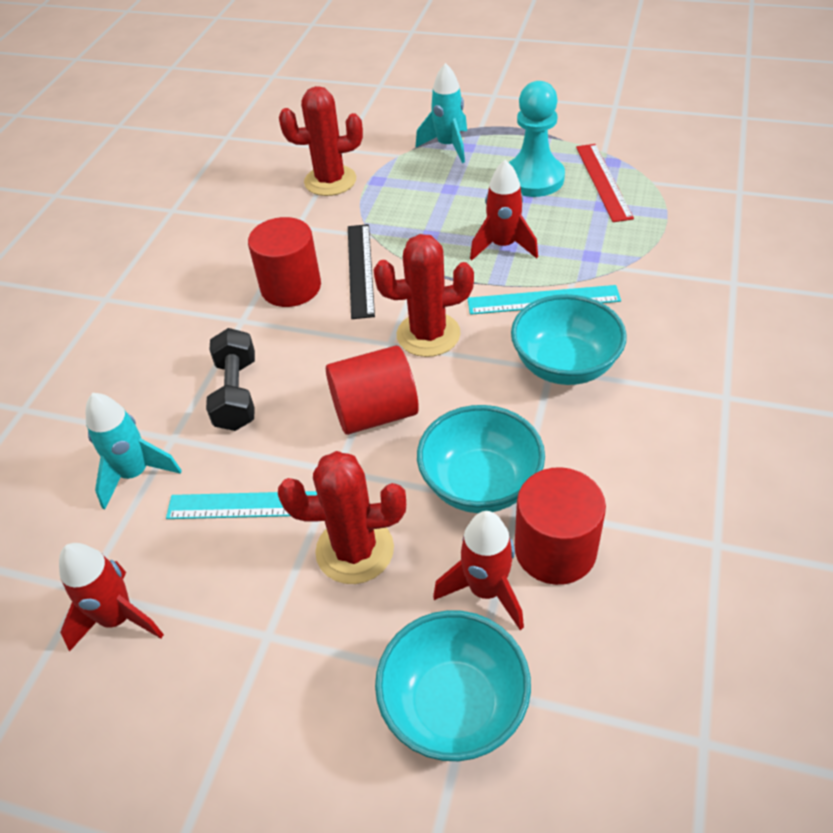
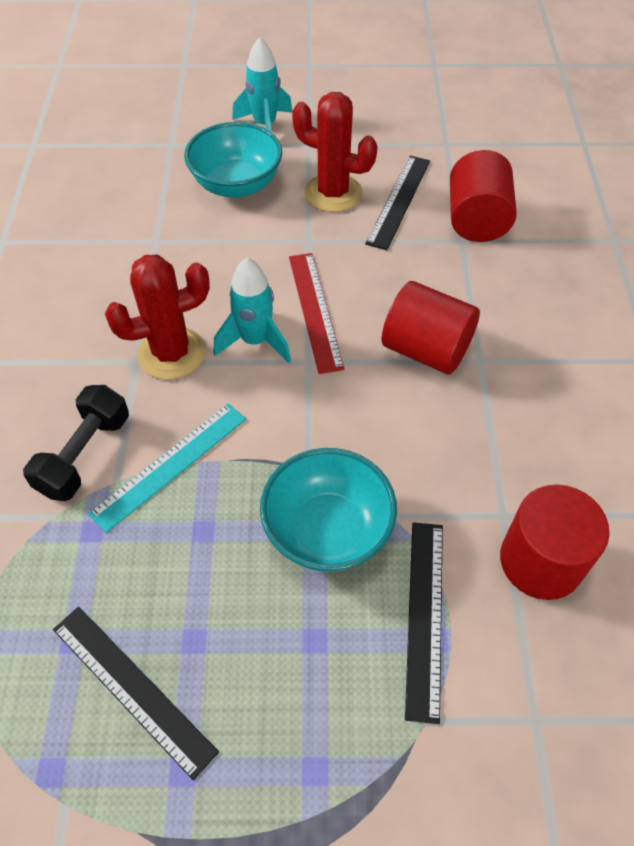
black ruler: [348,224,375,319] = 1 -> [53,606,219,780] [365,156,430,250] [405,522,443,724] = 3
red cactus: [278,451,406,584] [279,86,363,196] [374,234,474,357] = 3 -> [105,255,210,380] [292,92,378,212] = 2
red rocket: [59,543,164,652] [433,511,524,630] [470,160,538,260] = 3 -> none = 0
turquoise bowl: [375,610,531,761] [417,405,545,513] [511,294,627,385] = 3 -> [184,122,282,198] [260,448,397,572] = 2
turquoise pawn: [509,81,565,197] = 1 -> none = 0
turquoise ruler: [166,491,317,519] [467,285,621,315] = 2 -> [88,403,246,533] = 1

